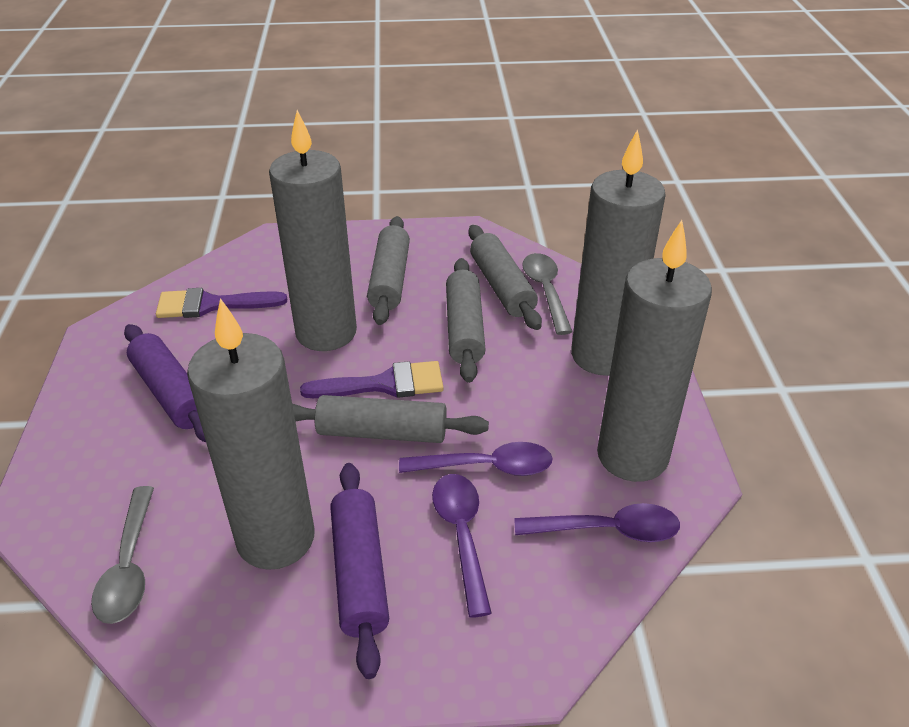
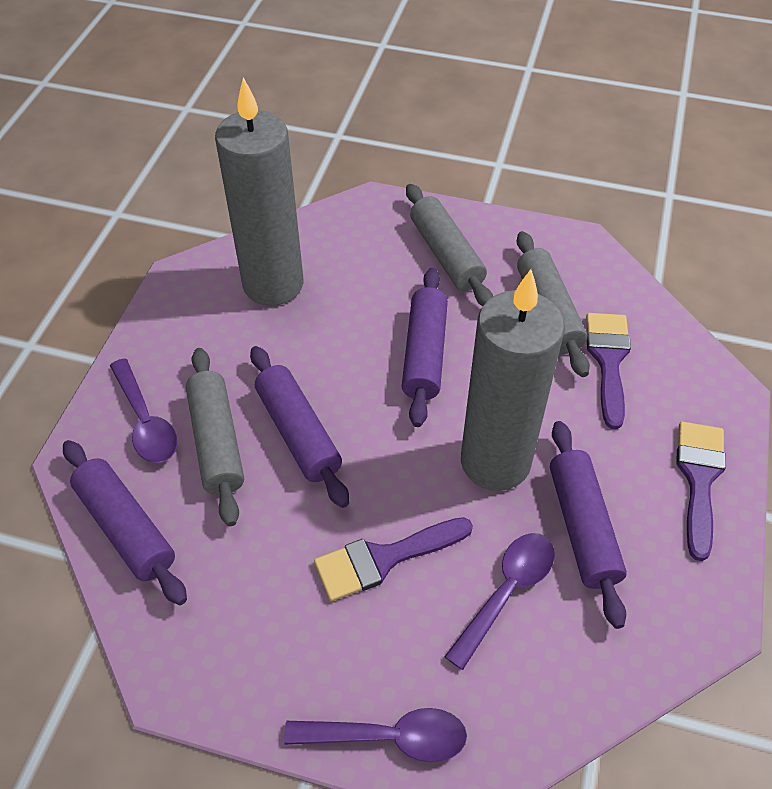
grey candle: [187,298,315,570] [269,110,357,351] [571,129,666,376] [597,220,712,482] = 4 -> [215,78,303,306] [461,269,565,491] = 2
grey rolling pin: [292,395,489,443] [367,216,410,325] [446,258,486,383] [468,225,542,330] = 4 -> [186,348,244,526] [406,184,493,306] [517,231,590,377] = 3
grey spoon: [91,486,154,624] [522,253,572,335] = 2 -> none = 0
purple brush: [156,288,287,318] [300,361,444,398] = 2 -> [314,517,473,602] [586,313,631,429] [676,421,726,561] = 3
purple rolling pin: [124,324,206,442] [330,463,389,679] = 2 -> [63,440,187,605] [250,346,349,508] [402,268,448,427] [550,421,627,629] = 4

